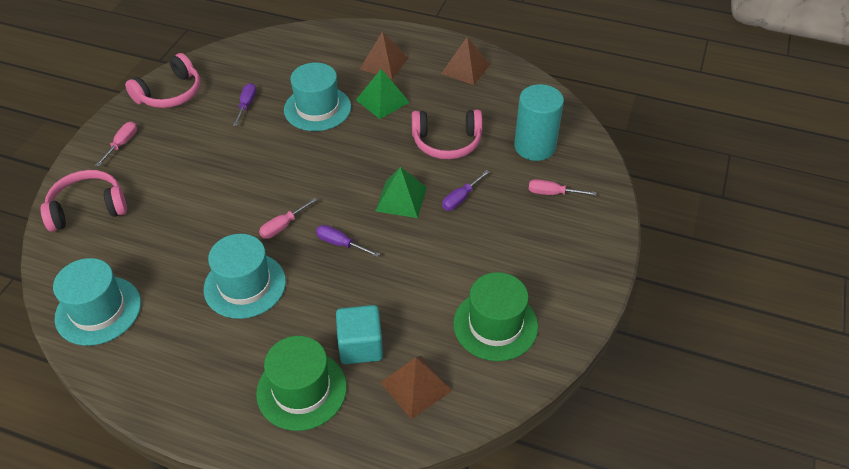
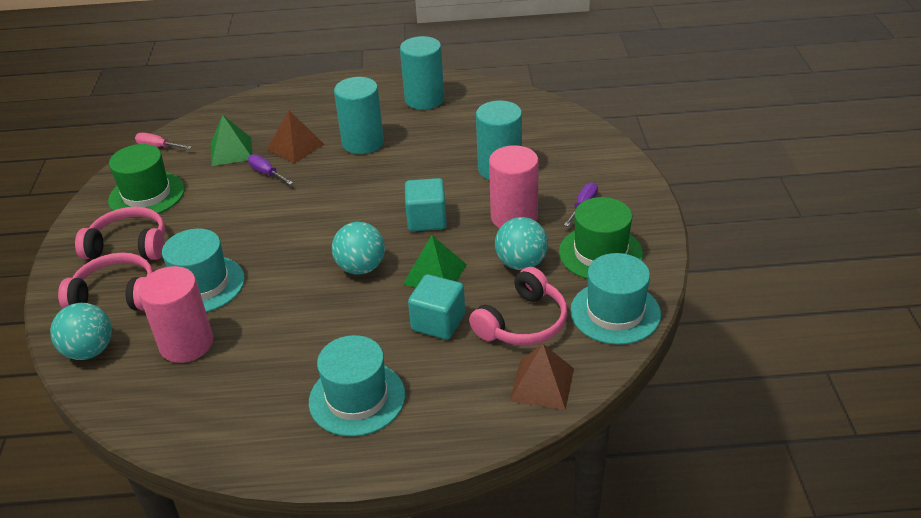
brown pyramid: [360,31,408,79] [380,356,453,419] [441,37,490,85] = 3 -> [267,110,325,163] [510,344,574,410] = 2
pink cylinder: none = 0 -> [138,266,213,363] [489,145,539,228] = 2
pink screwdriver: [95,122,137,166] [259,198,317,239] [528,179,596,196] = 3 -> [135,133,192,149] = 1
purple screwdriver: [233,83,256,126] [316,225,380,257] [442,170,490,211] = 3 -> [248,154,293,185] [564,182,598,226] = 2
turquoise ball: none = 0 -> [50,303,112,360] [332,222,385,275] [495,217,548,270] = 3
turquoise cube: [336,305,383,364] = 1 -> [405,178,447,231] [408,274,465,340] = 2
turquoise cylinder: [514,84,564,161] = 1 -> [334,77,384,154] [400,36,444,110] [476,100,522,180] = 3

